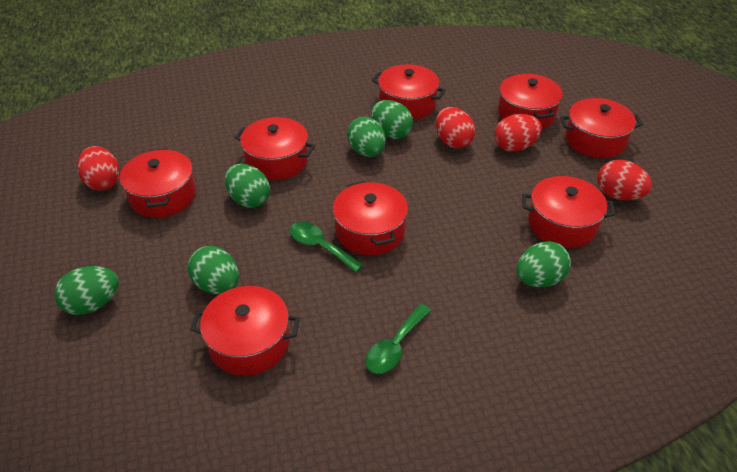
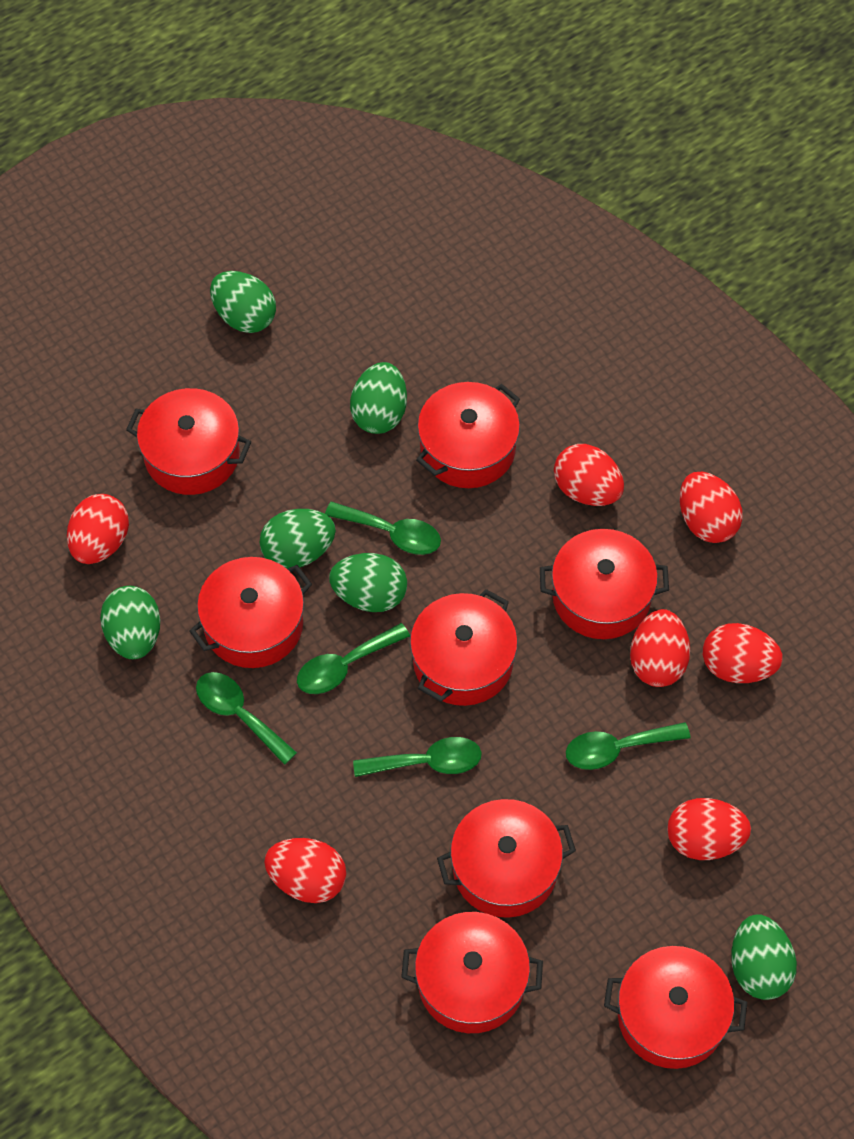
green spoon: [290,222,363,272] [365,304,431,374] = 2 -> [196,672,297,765] [297,623,410,694] [325,501,441,555] [353,737,482,777] [566,722,690,770] = 5
red egg: [78,146,120,190] [436,107,475,149] [495,114,542,152] [597,160,652,200] = 4 -> [67,494,129,564] [264,838,346,903] [554,444,624,506] [630,609,690,687] [667,798,751,860] [680,472,743,543] [703,623,783,683] = 7

